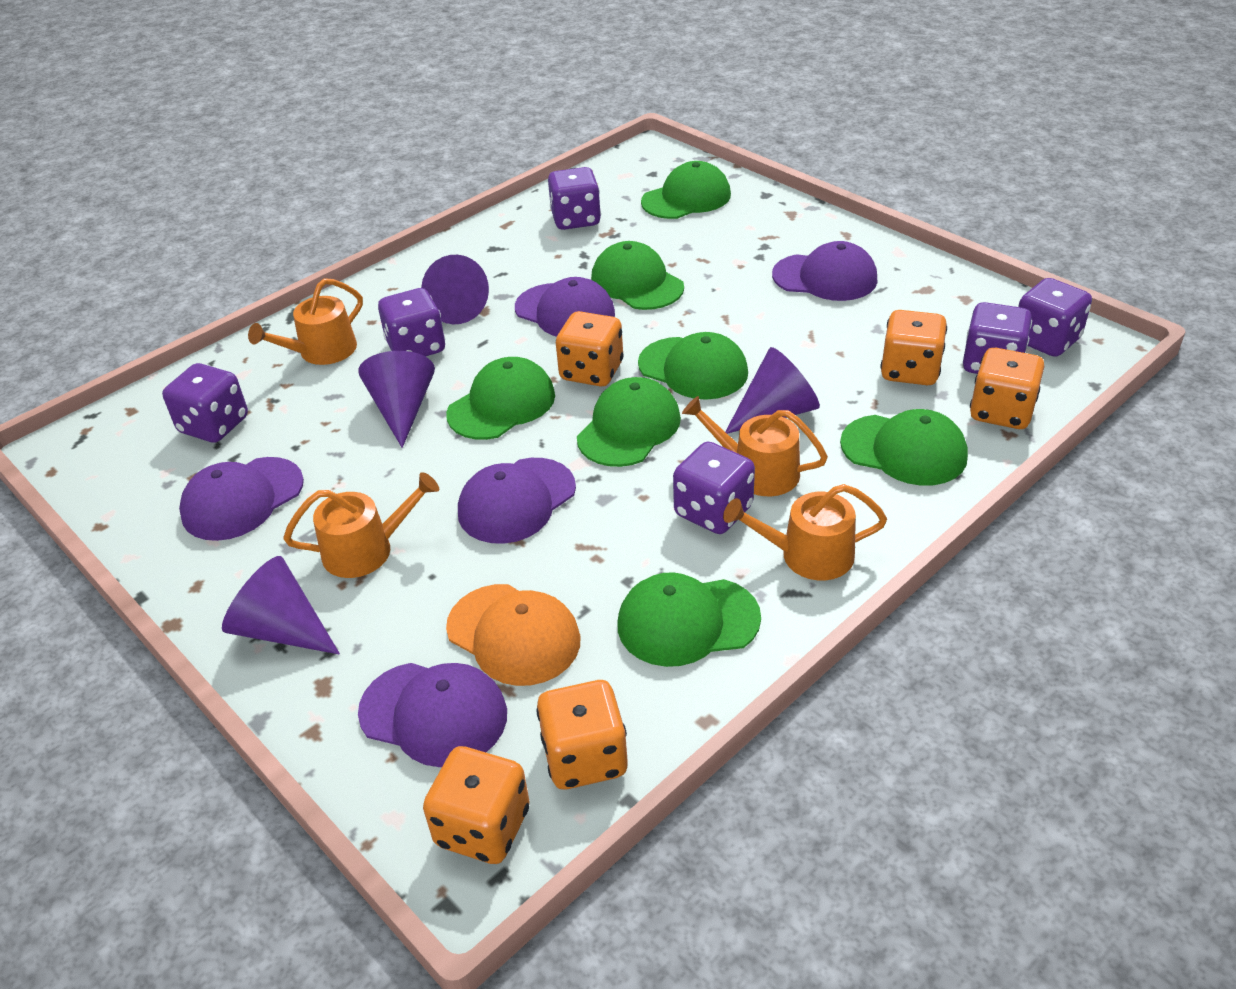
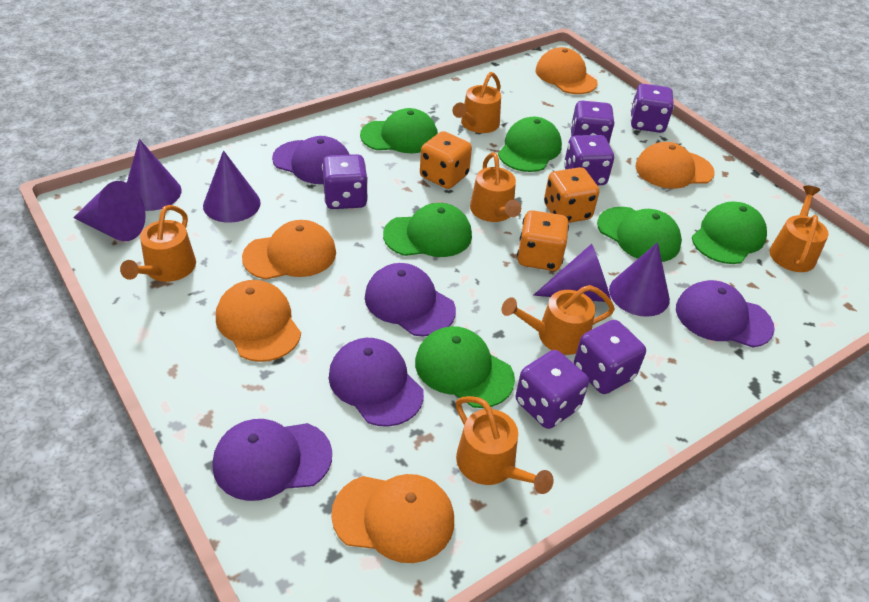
green cap: [446,357,555,440] [577,377,681,467] [591,241,684,310] [618,572,761,667] [638,332,748,400] [641,161,731,219] [840,409,968,486] = 7 -> [360,108,438,153] [383,203,472,257] [415,326,515,408] [498,117,562,172] [597,207,682,262] [692,201,767,264] = 6
orange cap: [446,584,581,686] = 1 -> [216,280,301,362] [242,220,336,280] [331,474,454,563] [536,47,598,94] [635,142,714,189] = 5
orange dice: [423,746,530,864] [536,680,628,789] [556,311,624,386] [880,310,947,385] [970,348,1044,429] = 5 -> [420,131,472,189] [517,210,569,271] [544,167,599,223] = 3
orange watering can: [248,278,363,365] [283,472,439,578] [682,396,828,496] [723,484,887,580] = 4 -> [120,205,196,282] [452,72,501,133] [456,396,553,494] [470,152,521,222] [501,285,615,355] [769,185,829,272] = 6
purple cone: [222,556,340,654] [358,351,435,448] [421,255,489,324] [725,347,820,434] = 4 -> [73,181,146,241] [127,139,182,211] [203,150,261,223] [533,244,611,302] [609,242,670,317] = 5

